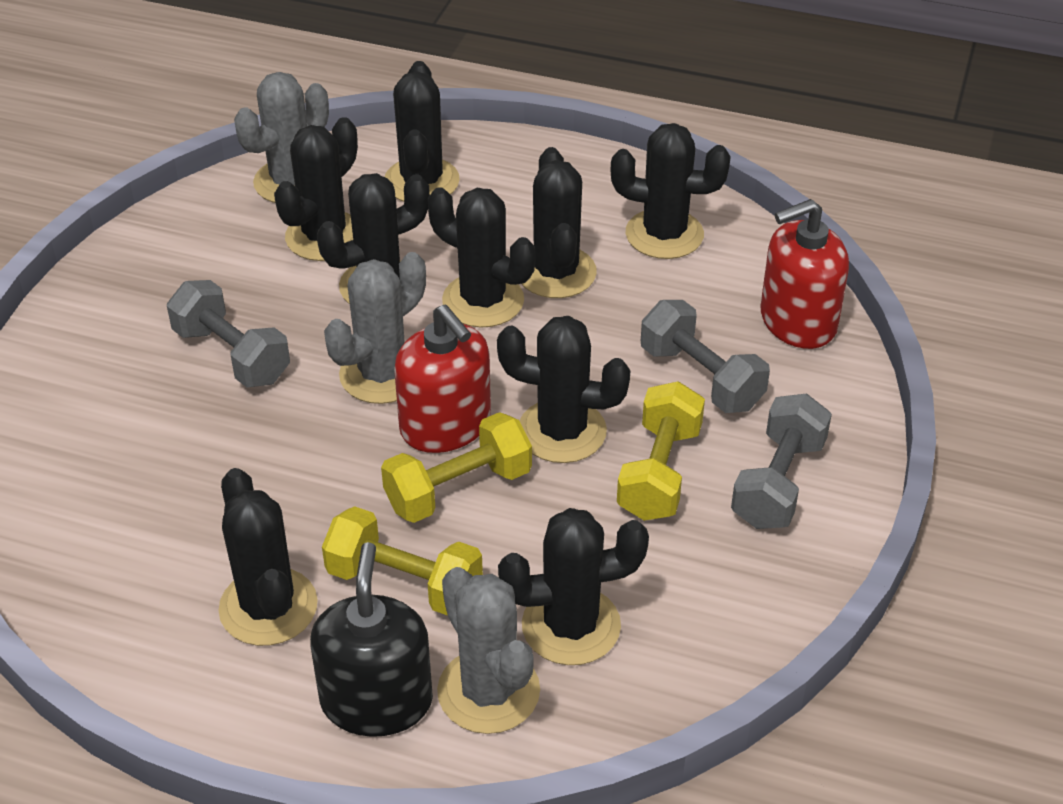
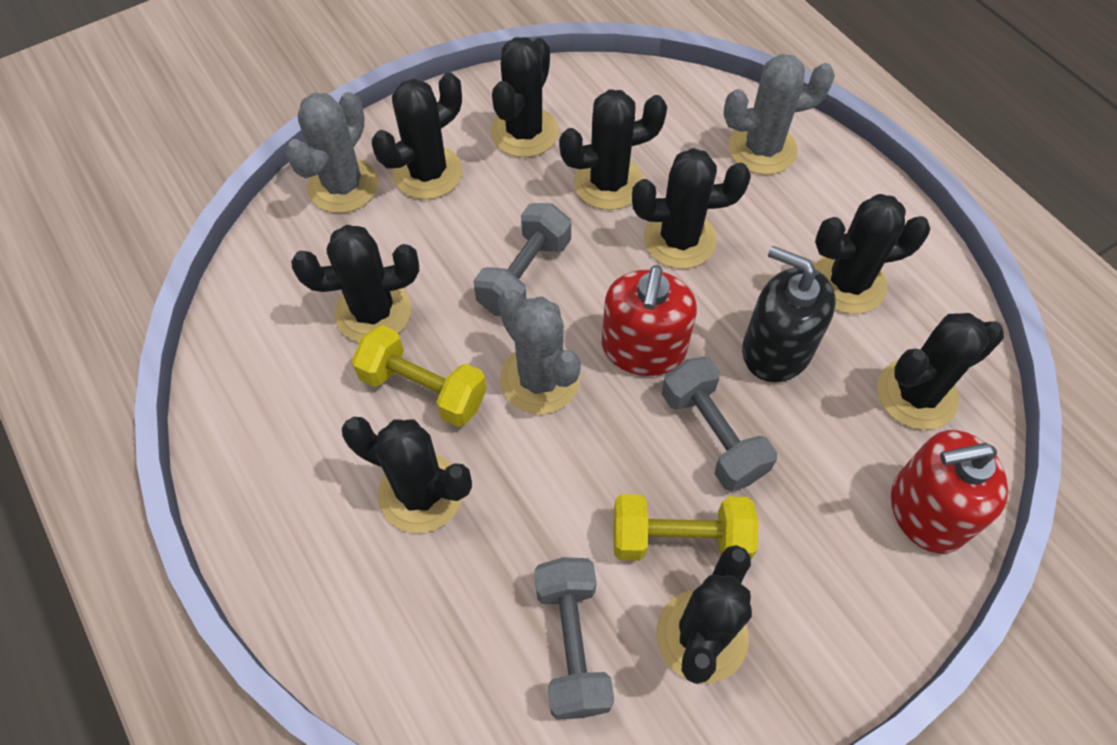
yellow dumbbell: [322,506,483,616] [381,412,532,523] [617,381,705,521] = 3 -> [352,325,487,427] [613,494,759,561] = 2

